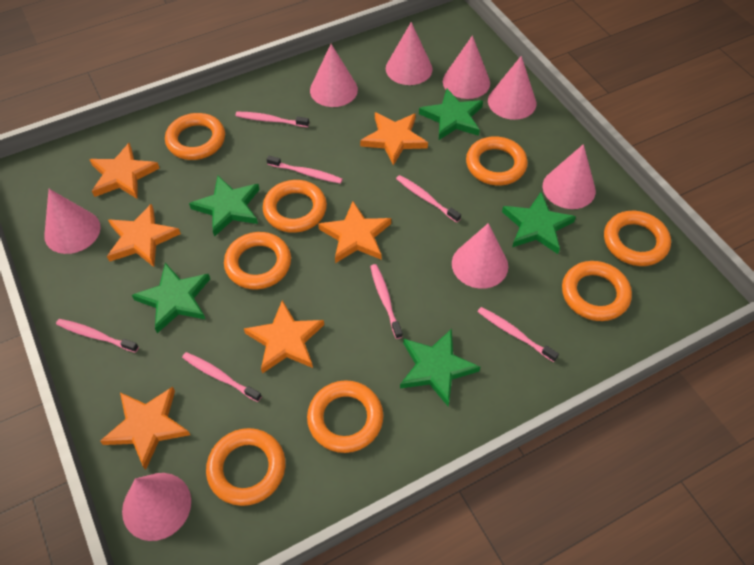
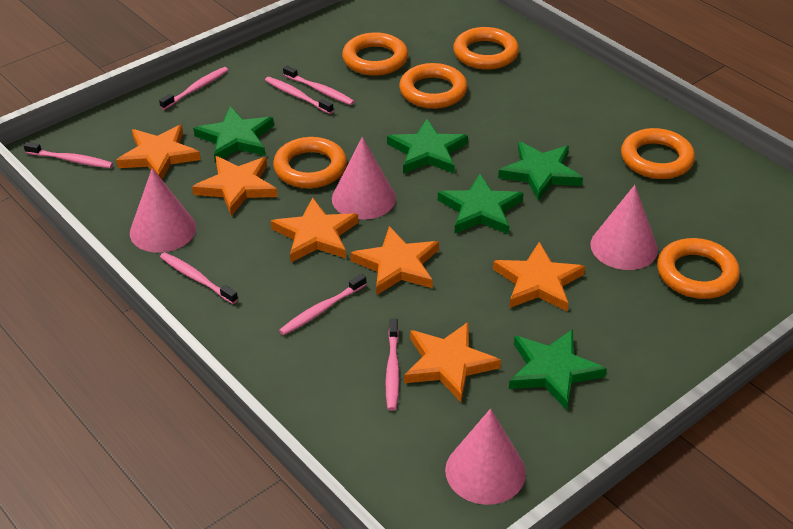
orange ring: [165,113,225,160] [206,428,285,506] [224,232,291,289] [263,180,327,233] [307,380,383,453] [466,136,528,186] [562,261,632,321] [604,211,671,266] = 8 -> [273,137,347,188] [342,32,408,76] [399,63,468,109] [453,27,519,70] [621,128,695,179] [657,238,740,299] = 6
pink cone: [44,189,101,254] [122,473,191,541] [310,44,358,107] [386,22,432,85] [443,36,490,99] [452,223,508,289] [488,56,536,120] [543,144,596,209] = 8 -> [130,168,196,253] [332,137,396,220] [445,409,526,505] [590,185,658,270] = 4

